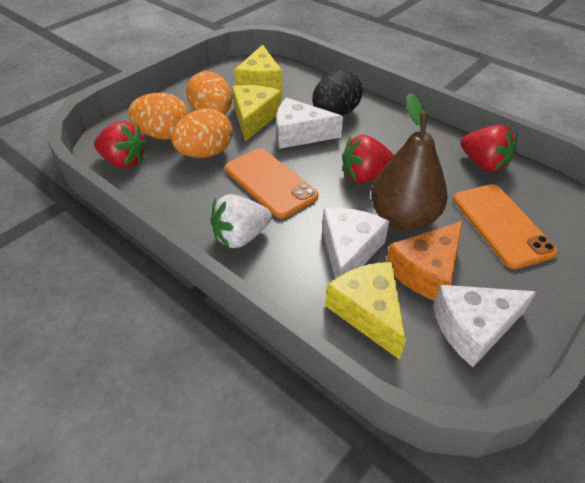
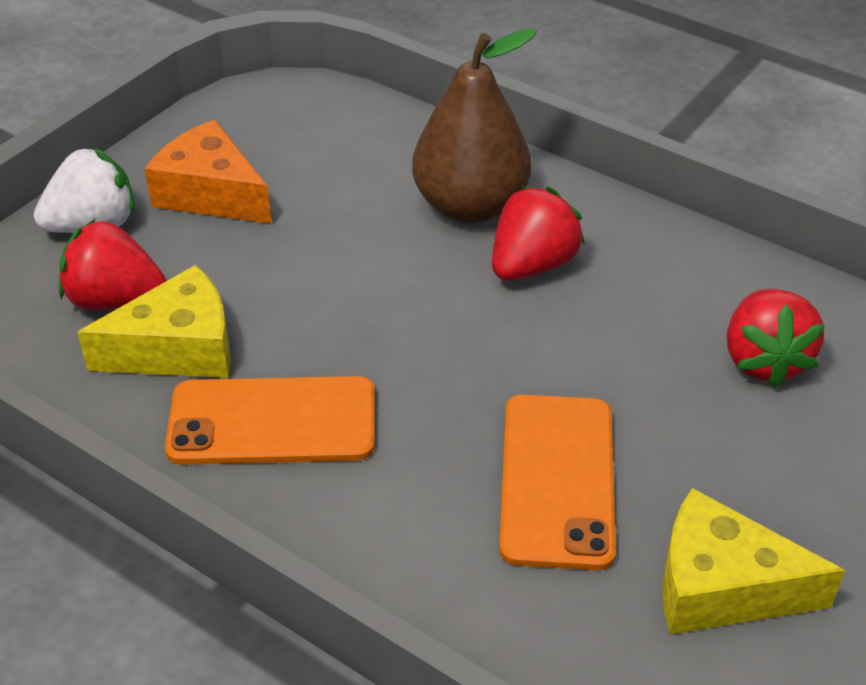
black egg: [312,71,363,116] = 1 -> none = 0
orange egg: [128,92,189,140] [171,109,232,158] [186,71,232,114] = 3 -> none = 0
white cheese: [276,98,343,149] [322,208,389,279] [433,285,536,367] = 3 -> none = 0
yellow cheese: [232,85,282,142] [234,45,283,91] [325,262,406,360] = 3 -> [77,265,231,378] [662,488,845,634] = 2

